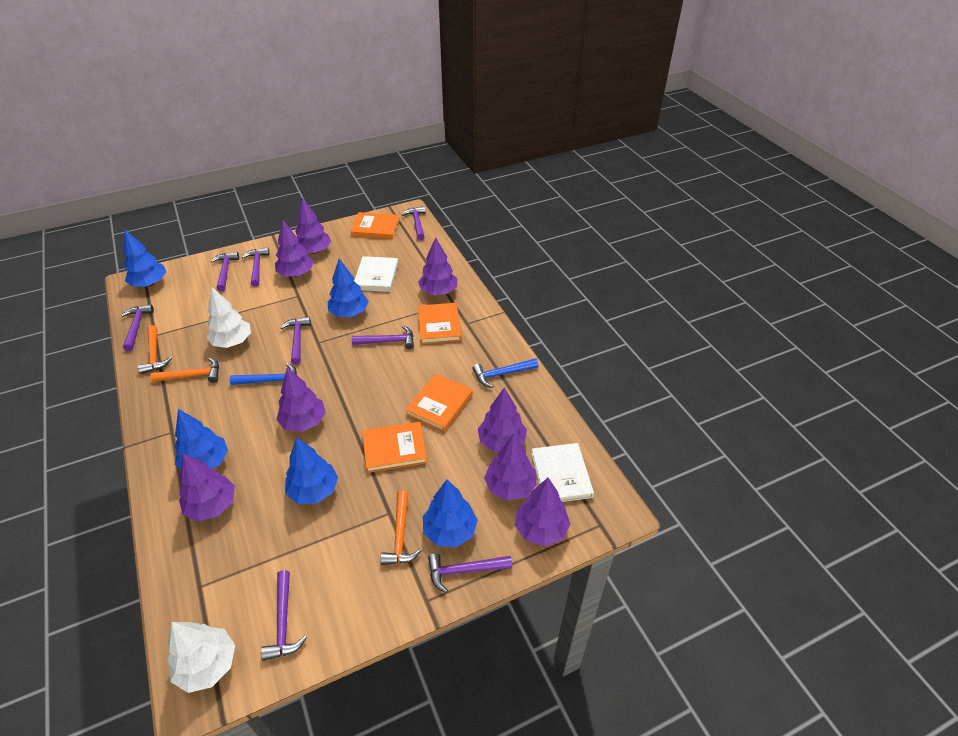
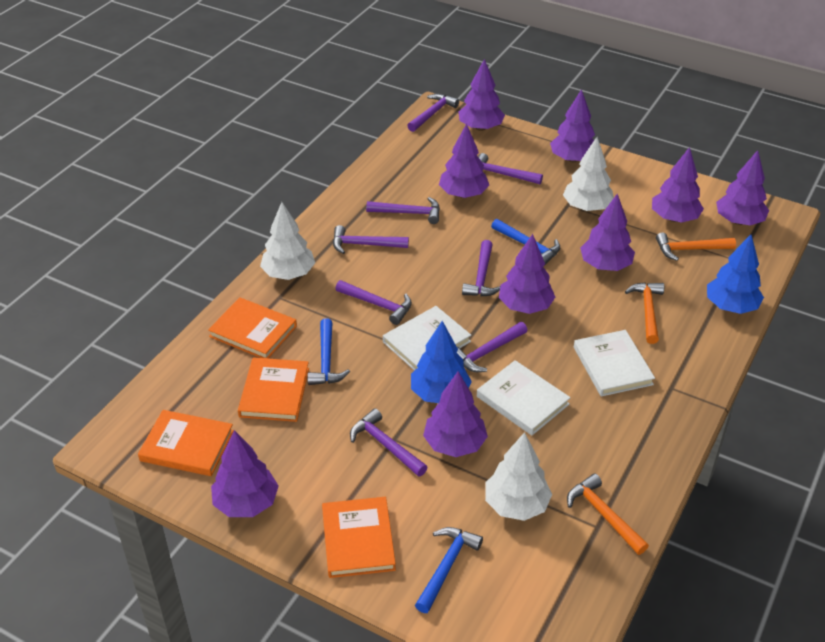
blue hammer: [230,363,297,385] [472,358,538,388] = 2 -> [308,318,350,385] [415,527,483,613] [491,219,560,266] = 3
blue tree: [123,230,166,287] [175,409,228,470] [285,437,338,504] [328,258,369,317] [423,480,478,547] = 5 -> [411,321,472,403] [707,234,764,314] = 2
purple tree: [179,453,235,521] [275,220,314,277] [276,367,326,432] [295,197,331,254] [418,237,458,295] [478,388,527,452] [484,433,537,501] [515,478,571,546] = 8 -> [211,430,279,517] [423,371,488,457] [439,123,489,198] [459,59,505,131] [499,234,555,314] [550,89,595,162] [580,194,635,271] [652,147,704,223] [716,150,769,225] = 9
white book: [354,256,398,292] [531,443,594,502] = 2 -> [383,306,471,371] [477,360,571,435] [574,330,655,397] = 3
white tree: [167,622,235,693] [206,287,251,348] = 2 -> [260,202,315,280] [485,432,552,521] [563,137,614,211] = 3

